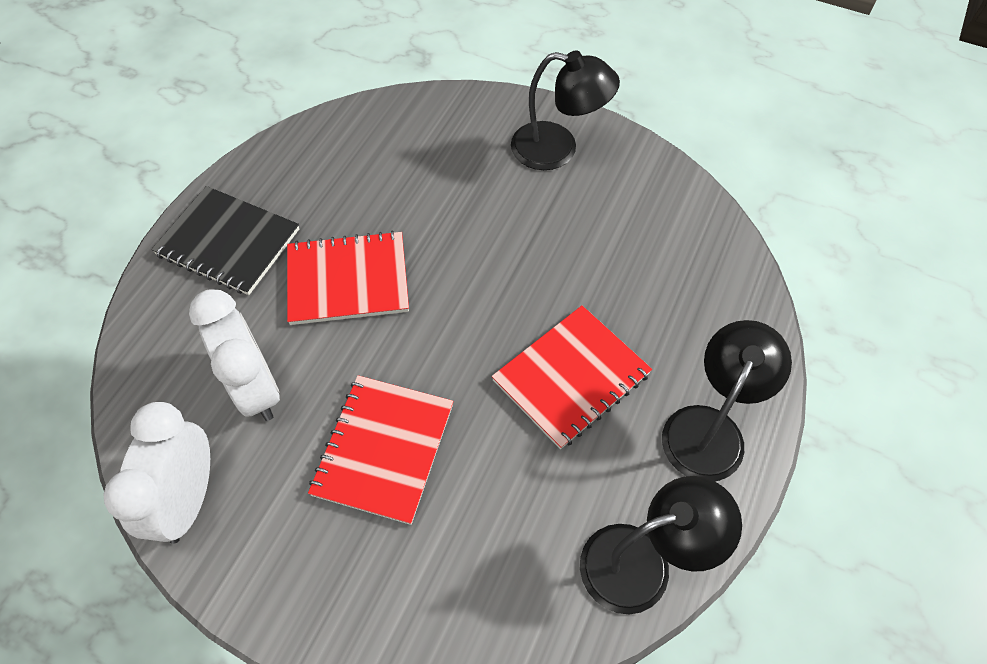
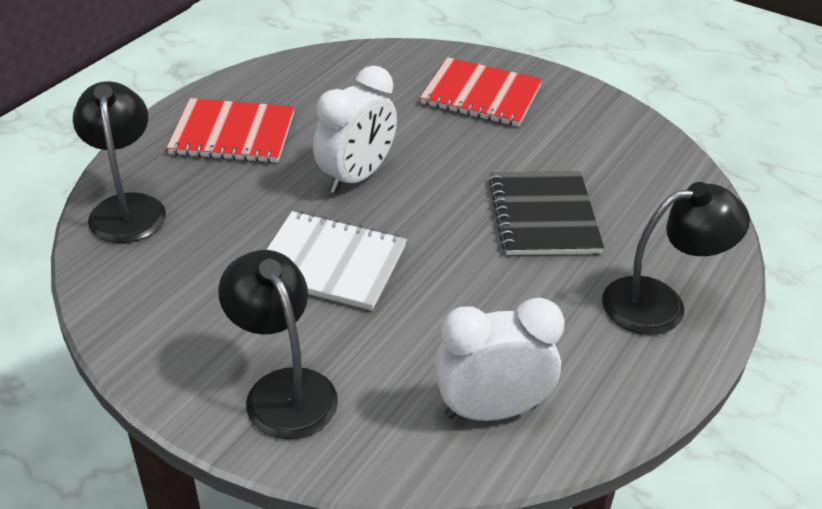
red notebook: [287,231,409,325] [308,375,454,525] [492,305,652,449] = 3 -> [167,98,295,163] [420,57,543,127] = 2
white notebook: none = 0 -> [266,211,407,311] = 1

